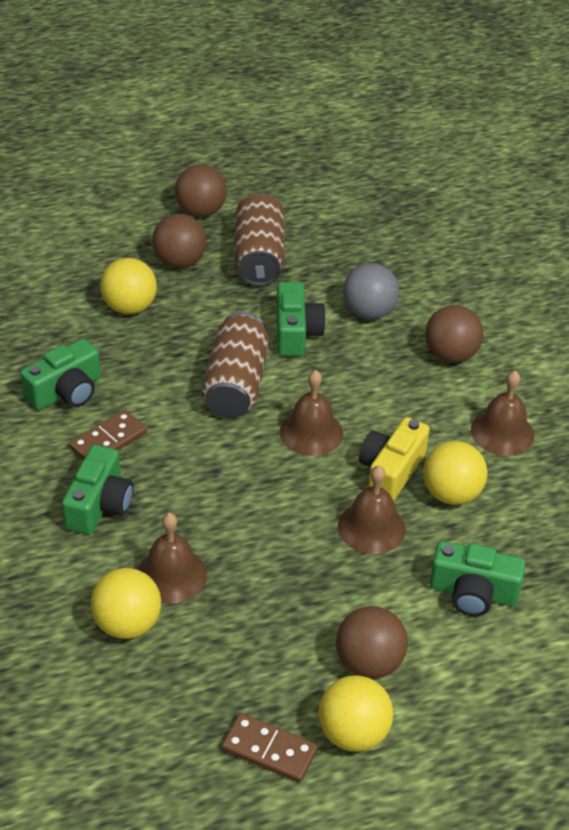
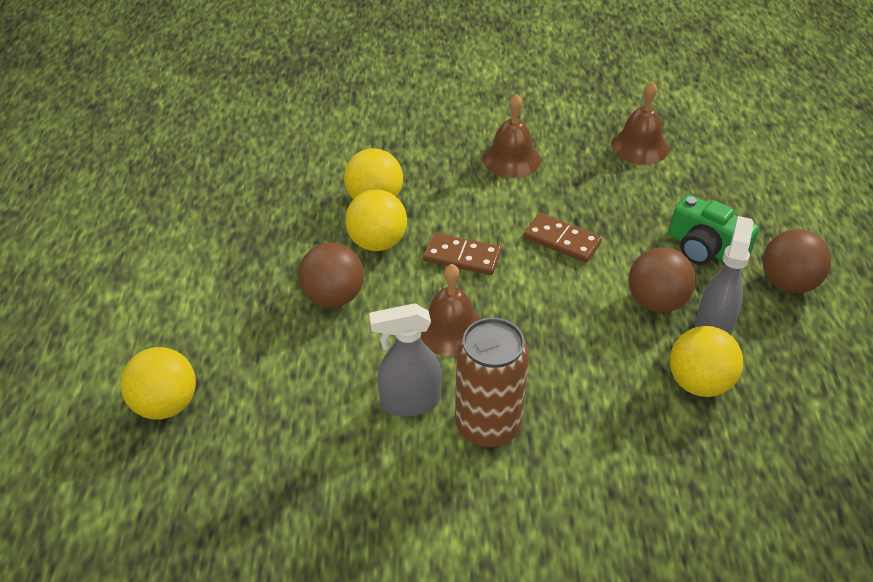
brown ball: [152,214,206,268] [175,165,227,217] [336,606,408,679] [425,305,483,363] = 4 -> [298,242,364,308] [629,247,696,313] [763,229,831,294] = 3
brown bell: [138,513,207,604] [280,370,343,456] [338,465,406,554] [471,370,534,456] = 4 -> [420,264,481,356] [483,94,541,178] [611,81,669,165] = 3
brown can: [202,312,269,418] [234,193,285,286] = 2 -> [455,318,529,448] = 1
green camera: [20,339,101,410] [62,445,133,535] [276,282,326,356] [429,541,526,616] = 4 -> [669,194,759,265] = 1
grey ball: [343,263,399,319] = 1 -> none = 0
grey spray bottle: none = 0 -> [369,303,441,417] [694,216,754,335] = 2
yellow camera: [359,417,430,501] = 1 -> none = 0

